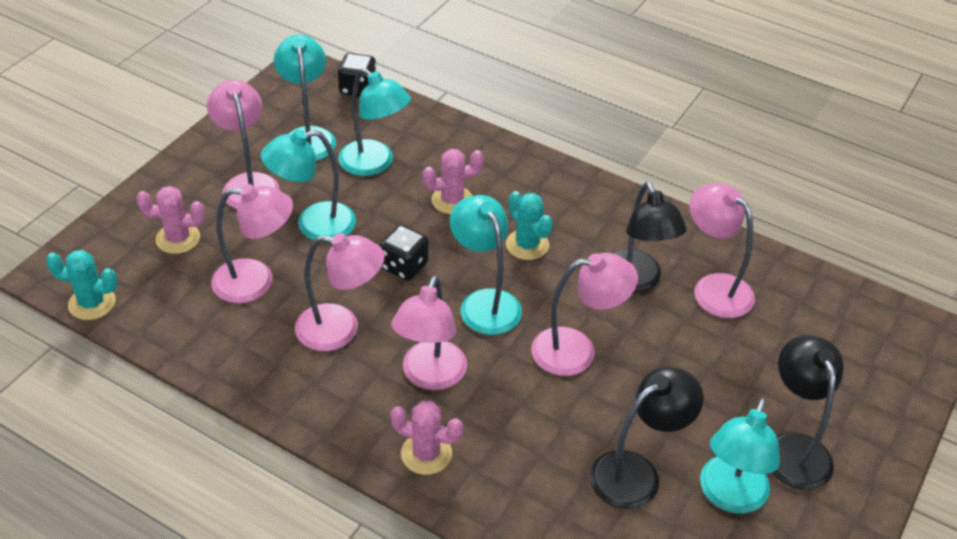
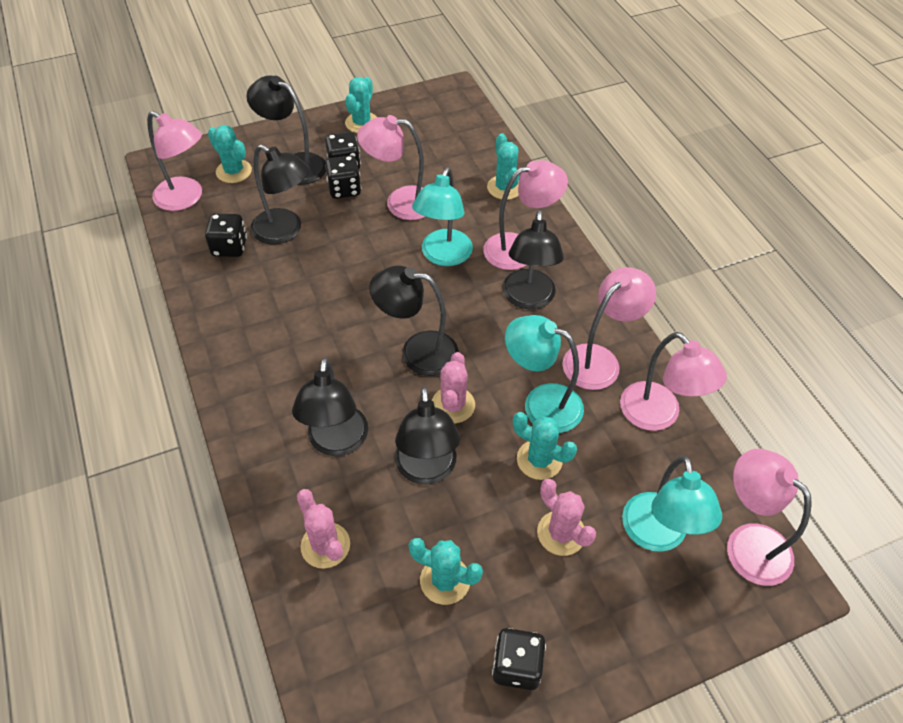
black dice: [338,53,377,97] [380,225,429,281] = 2 -> [205,213,247,257] [325,132,361,169] [325,156,361,199] [492,628,546,690] = 4
black lamp: [590,367,704,509] [612,182,687,293] [772,335,844,490] = 3 -> [246,75,326,185] [251,144,310,245] [292,357,368,456] [369,265,459,376] [395,386,460,485] [503,210,564,309] = 6
turquoise cactus: [46,250,118,320] [506,191,553,260] = 2 -> [208,125,252,183] [345,77,377,133] [409,538,483,605] [487,133,520,200] [513,412,577,480] = 5
turquoise lamp: [261,130,356,242] [274,35,336,161] [338,68,411,176] [450,195,522,335] [700,398,780,514] = 5 -> [412,167,473,266] [505,315,584,433] [622,456,722,552] = 3

